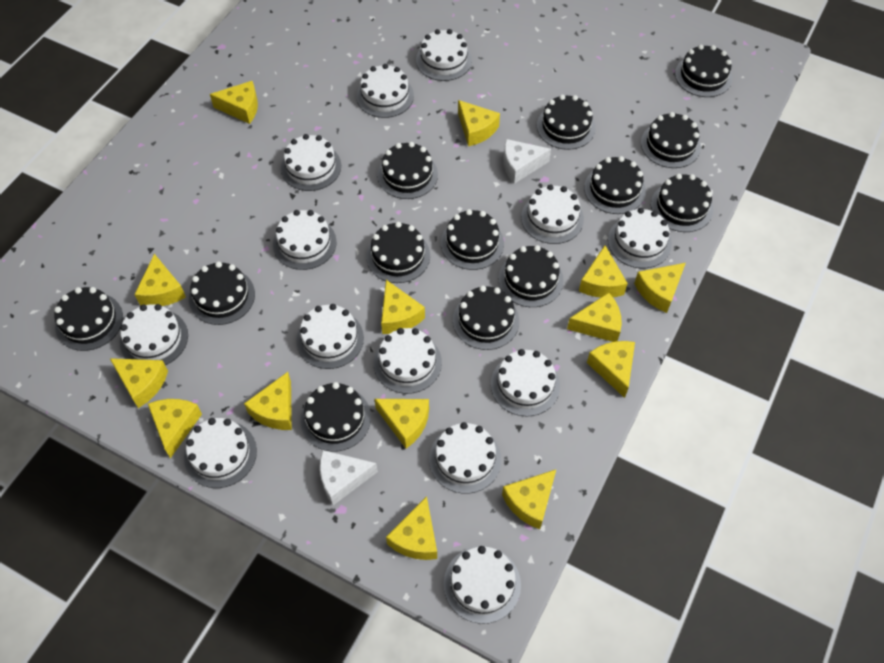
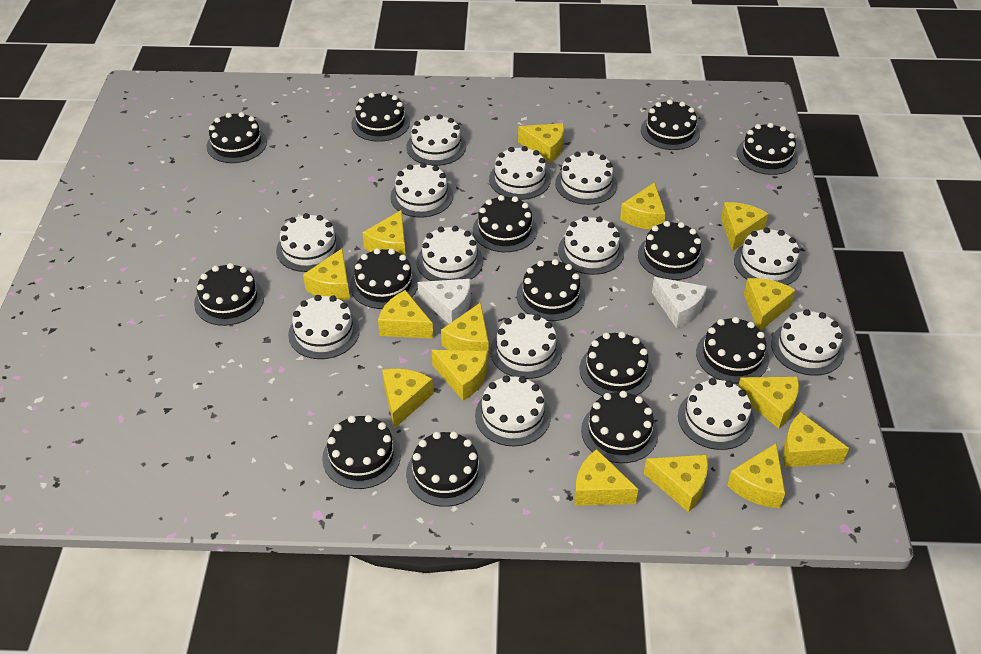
black cake: [54,287,123,351] [189,261,255,325] [300,382,371,452] [366,222,430,283] [377,142,438,199] [441,209,504,270] [453,286,519,350] [498,245,564,307] [537,95,596,150] [584,156,646,214] [641,112,701,168] [651,174,713,232] [675,45,732,97] = 13 -> [194,263,264,326] [206,112,267,163] [322,415,401,489] [350,248,418,309] [351,92,410,142] [406,431,485,507] [473,195,537,252] [517,259,585,321] [580,332,653,396] [581,391,658,463] [638,221,705,280] [641,99,700,150] [696,317,769,384] [737,123,798,175] = 14
yellow cheese: [110,358,168,408] [134,254,186,306] [148,399,202,458] [210,81,258,124] [244,372,292,430] [375,399,429,449] [381,280,425,334] [386,496,437,560] [458,100,500,146] [502,470,556,529] [567,293,622,342] [579,245,628,297] [587,341,635,398] [634,263,686,313] = 14 -> [303,248,350,300] [362,210,406,256] [378,290,433,338] [382,369,433,428] [432,350,488,401] [441,302,489,357] [518,123,564,163] [574,449,638,506] [620,182,666,230] [644,455,708,512] [721,202,768,251] [727,443,785,508] [738,377,799,429] [744,278,796,330] [783,412,849,467] = 15

